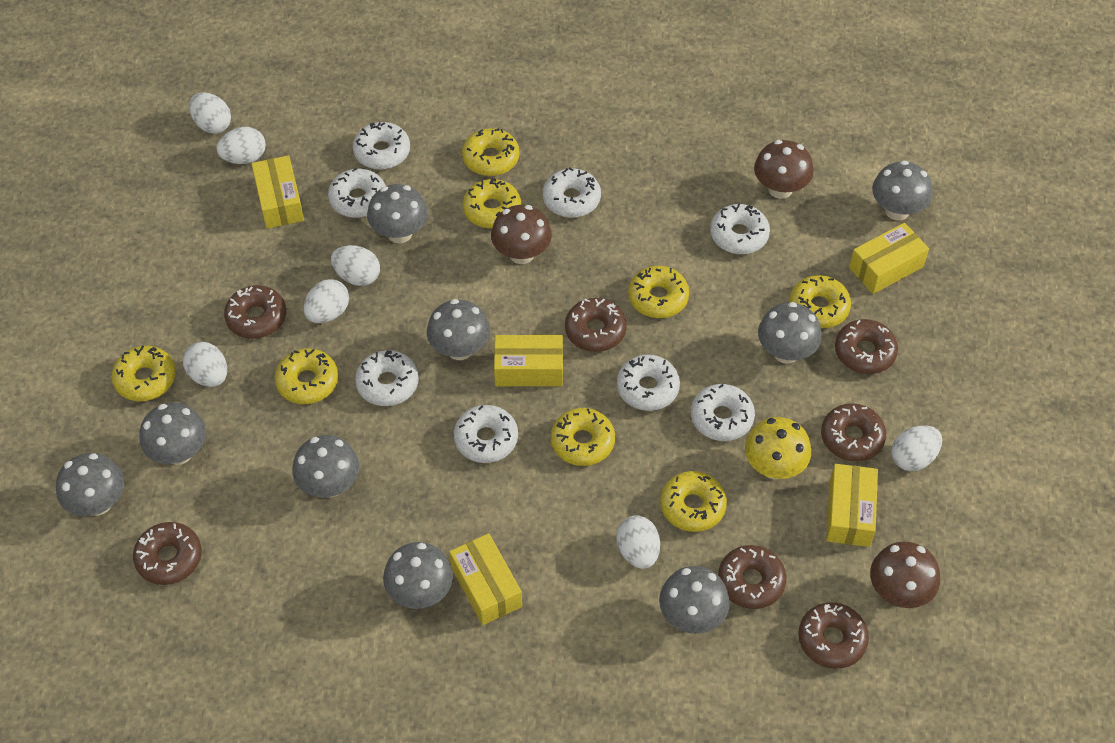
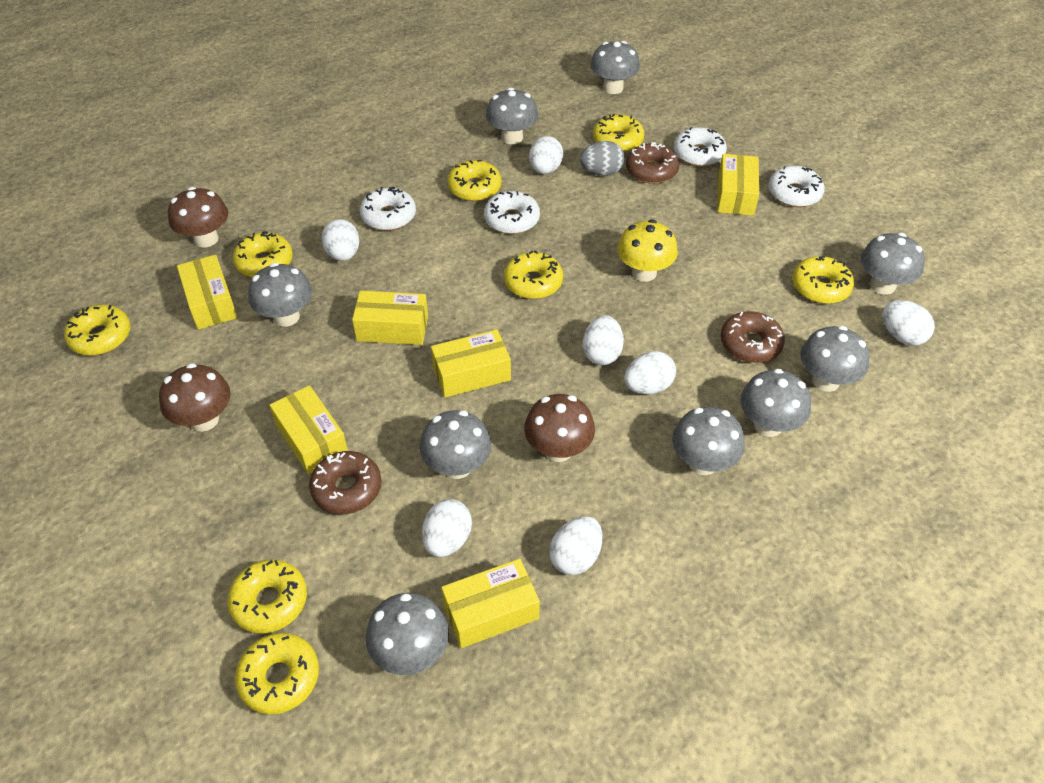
brown donut: [133,522,202,585] [224,285,286,339] [565,298,627,352] [718,545,787,609] [798,602,869,669] [821,403,886,462] [835,319,898,374] = 7 -> [309,451,381,514] [626,142,679,184] [721,311,785,363] = 3
grey egg: none = 0 -> [580,141,625,176] = 1
white donut: [328,168,386,218] [353,122,410,170] [355,350,419,406] [454,405,518,463] [543,168,601,218] [617,355,680,411] [691,384,755,441] [710,203,770,254] = 8 -> [360,186,416,231] [484,191,540,234] [674,127,727,166] [769,166,825,207] = 4
yellow box: [252,155,304,229] [449,533,522,625] [494,335,563,386] [826,464,878,547] [849,223,929,294] = 5 -> [177,255,238,330] [269,385,348,474] [352,291,428,345] [431,329,511,398] [441,559,540,648] [718,154,759,216] = 6

